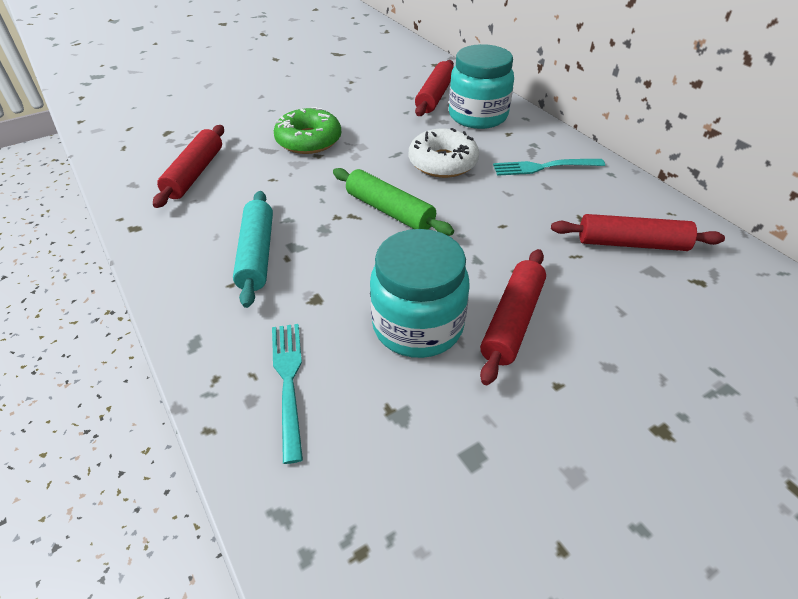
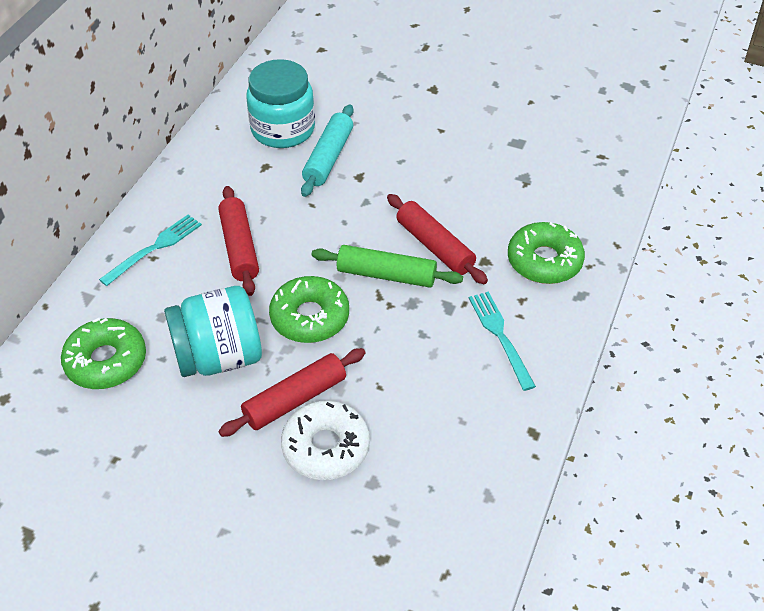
green donut: [274,107,341,154] = 1 -> [61,318,146,389] [269,276,349,343] [508,222,585,284] = 3
red rolling pin: [153,125,224,208] [415,60,454,116] [480,249,546,385] [551,214,725,251] = 4 -> [218,186,259,296] [218,348,366,437] [387,194,488,284] = 3

